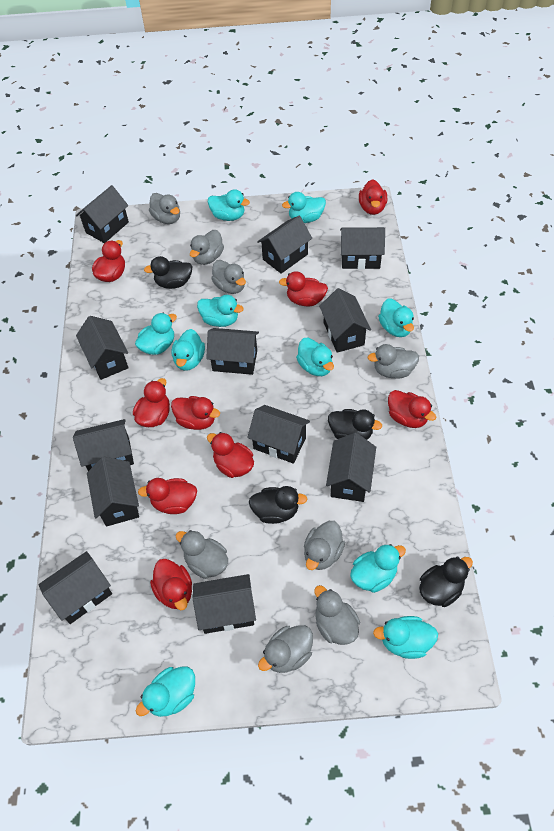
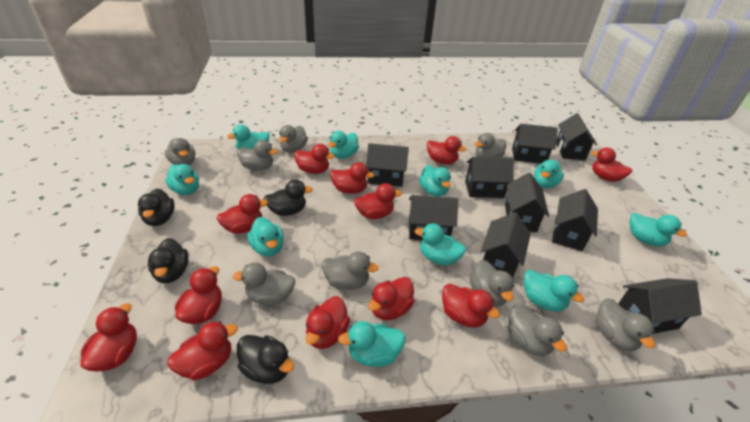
black house: [38,551,112,624] [73,419,134,471] [76,185,129,243] [76,316,129,380] [87,457,139,527] [193,574,256,634] [206,328,259,375] [247,405,310,464] [257,216,312,274] [319,288,371,353] [326,433,376,502] [340,227,385,269] = 12 -> [366,143,409,187] [409,195,458,240] [465,156,514,198] [481,212,531,278] [505,173,549,232] [512,124,558,164] [552,189,598,251] [556,113,597,160] [618,278,702,334] = 9
grey duck: [149,193,180,224] [176,530,228,579] [190,230,224,265] [211,260,246,294] [258,625,313,673] [304,521,345,570] [314,585,360,645] [368,344,419,379] = 8 -> [165,138,196,165] [233,262,295,306] [237,140,278,171] [279,125,308,153] [321,252,379,290] [470,260,514,306] [474,133,507,157] [508,304,567,356] [595,298,655,351] = 9
red duck: [92,240,125,282] [133,378,170,427] [138,478,197,514] [150,559,192,610] [171,396,220,430] [207,432,254,478] [279,271,328,307] [359,179,387,215] [388,390,436,428] = 9 -> [80,303,137,371] [167,321,238,380] [175,266,222,324] [216,194,268,234] [294,144,335,174] [305,296,350,349] [330,162,374,194] [354,183,402,219] [368,277,415,320] [427,136,466,164] [442,284,500,328] [591,147,632,182] = 12

